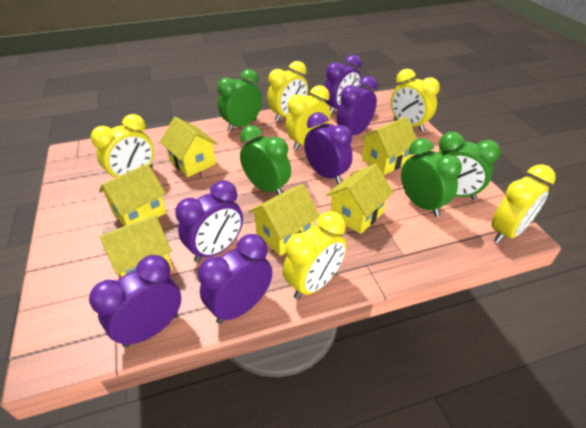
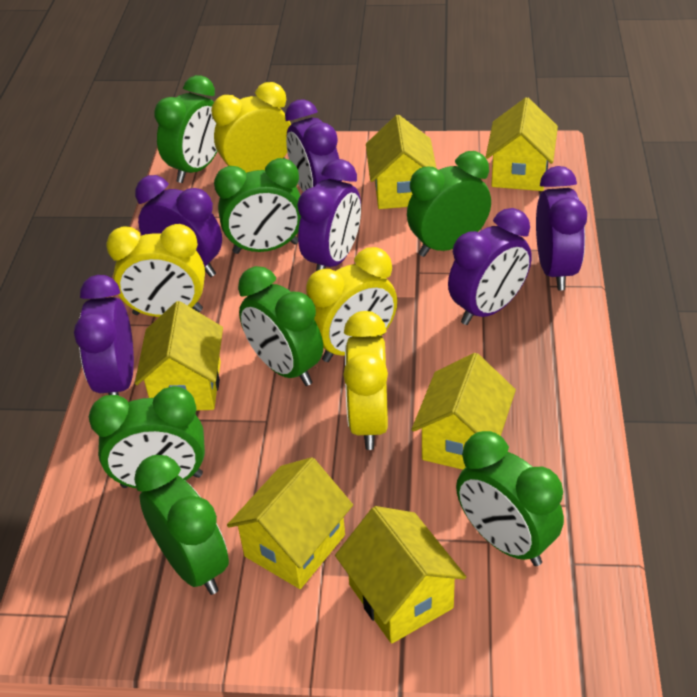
green clock: [217,69,262,131] [240,125,291,195] [401,138,462,217] [438,132,501,200] = 4 -> [89,386,205,488] [134,455,229,595] [154,75,217,183] [214,158,301,254] [238,266,323,386] [407,151,491,257] [456,431,564,566] = 7
yellow clock: [91,114,154,178] [267,61,308,122] [283,211,346,299] [285,85,331,150] [391,69,440,132] [492,164,556,243] = 6 -> [106,224,205,317] [211,82,291,173] [306,247,397,362] [343,311,388,450] = 4

